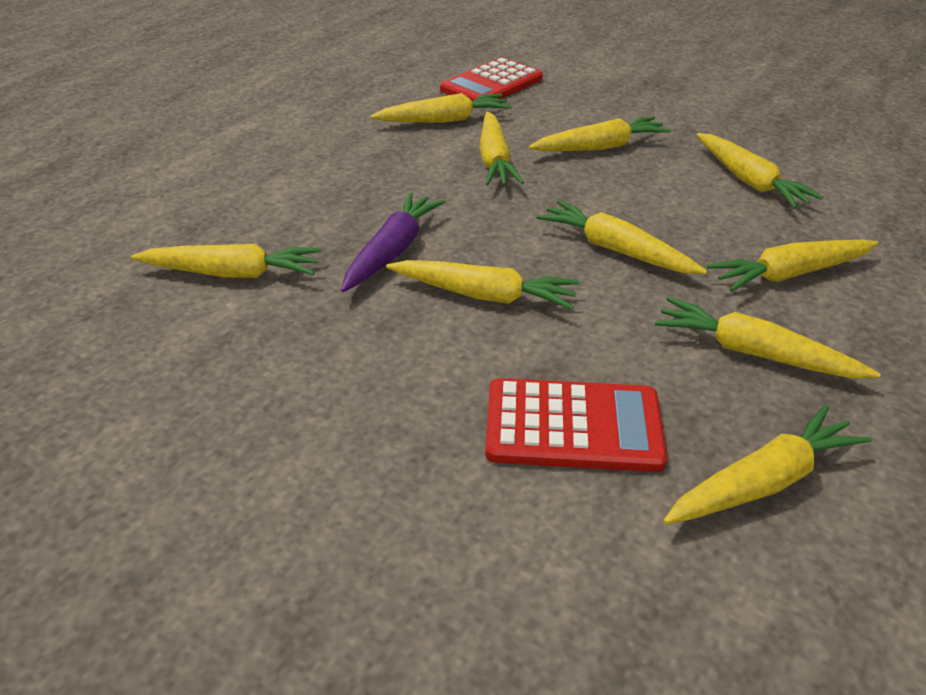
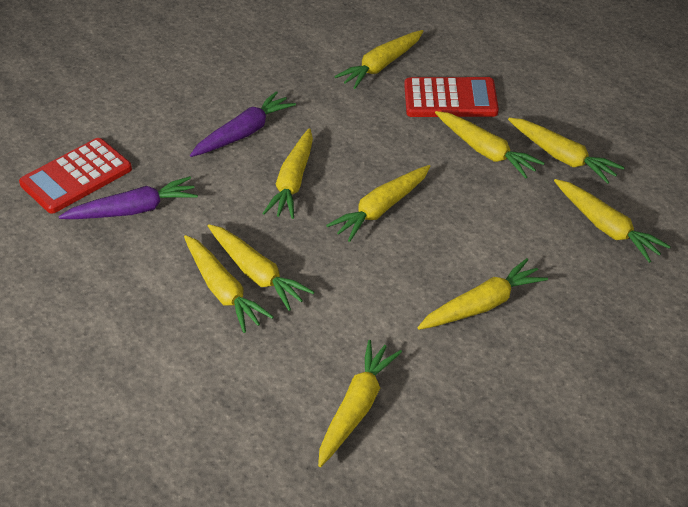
purple carrot: [341,193,445,292] = 1 -> [59,176,198,219] [190,91,296,157] = 2

